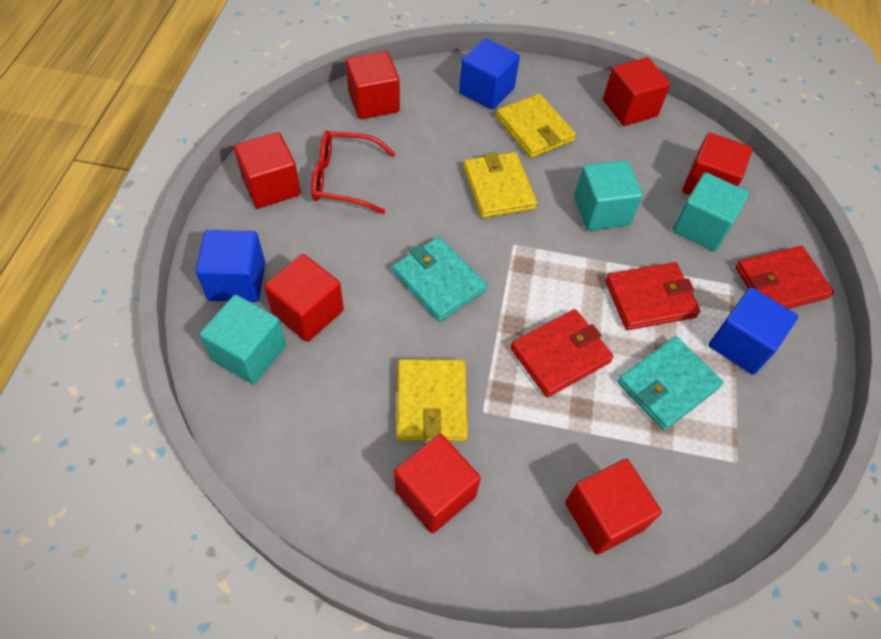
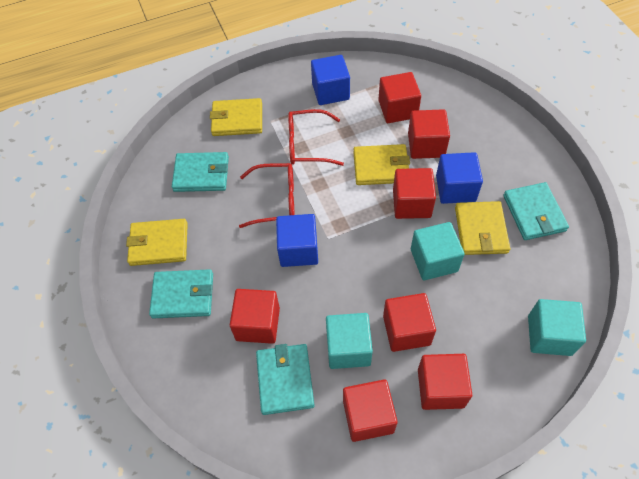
red glasses: [311,131,396,214] = 1 -> [239,163,295,228] [288,109,344,166] = 2
red wallet: [510,309,614,397] [605,262,700,330] [735,246,834,309] = 3 -> none = 0
turquoise wallet: [392,237,487,322] [617,336,723,431] = 2 -> [149,269,213,319] [172,152,229,192] [256,344,315,415] [503,182,569,240] = 4
yellow wallet: [397,359,468,441] [463,152,537,218] [496,94,576,158] = 3 -> [126,219,188,266] [210,98,262,136] [354,144,410,185] [455,201,510,255] = 4

